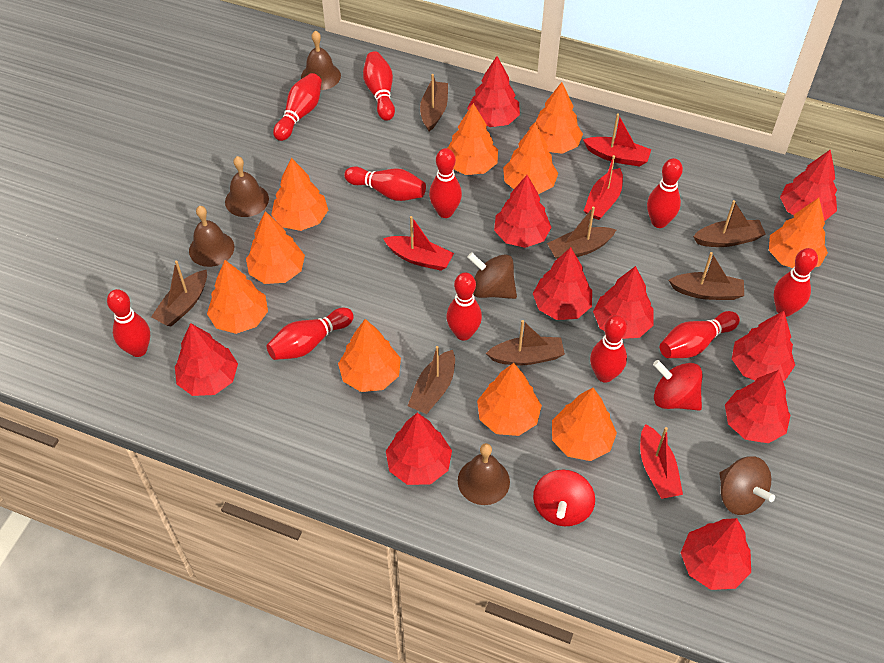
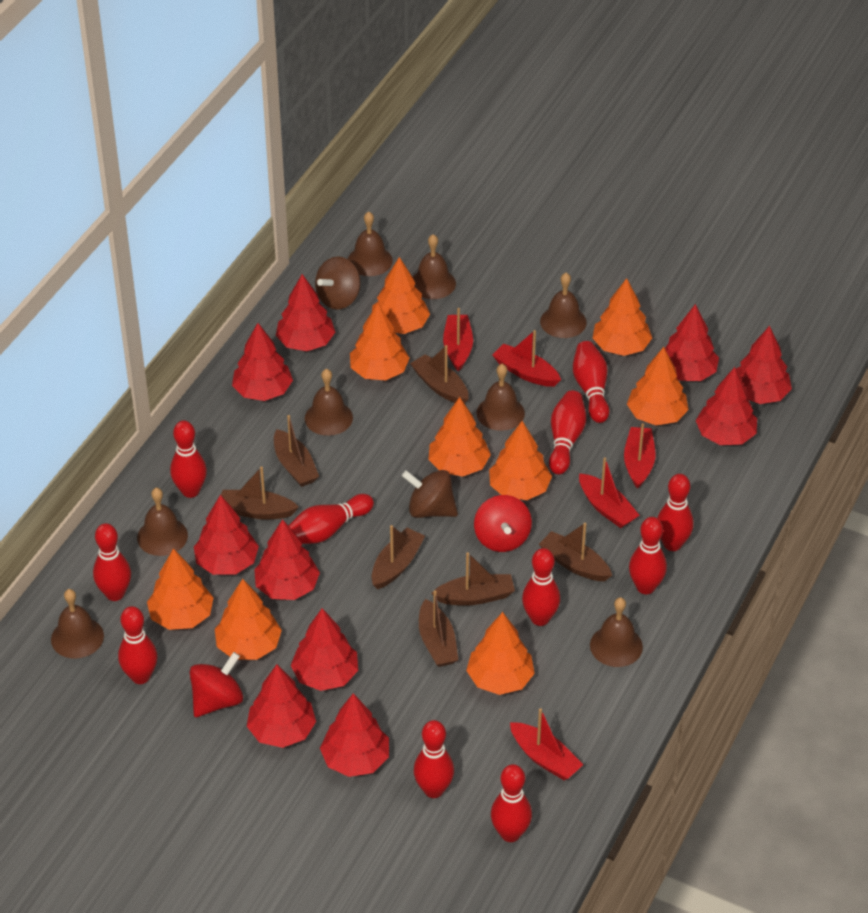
brown bell: [189,206,234,267] [225,156,269,217] [301,31,341,90] [458,443,510,505] = 4 -> [51,589,104,658] [137,487,188,556] [305,369,353,436] [348,211,393,276] [413,234,456,299] [477,364,525,431] [540,273,587,338] [590,597,643,667] = 8
orange tree: [207,260,268,334] [246,211,305,284] [271,158,328,231] [338,319,401,392] [448,103,498,175] [477,363,542,436] [503,122,558,194] [529,82,583,154] [552,388,617,461] [769,198,828,268] = 10 -> [147,549,214,630] [215,579,282,660] [350,303,410,380] [372,257,430,334] [428,397,491,477] [466,612,535,695] [489,421,552,500] [593,278,652,356] [627,347,688,426] = 9
red boat: [383,216,454,271] [583,113,651,167] [584,155,623,220] [640,424,683,499] = 4 -> [443,308,473,372] [492,330,561,387] [510,708,583,780] [579,458,640,528] [624,423,655,489] = 5

